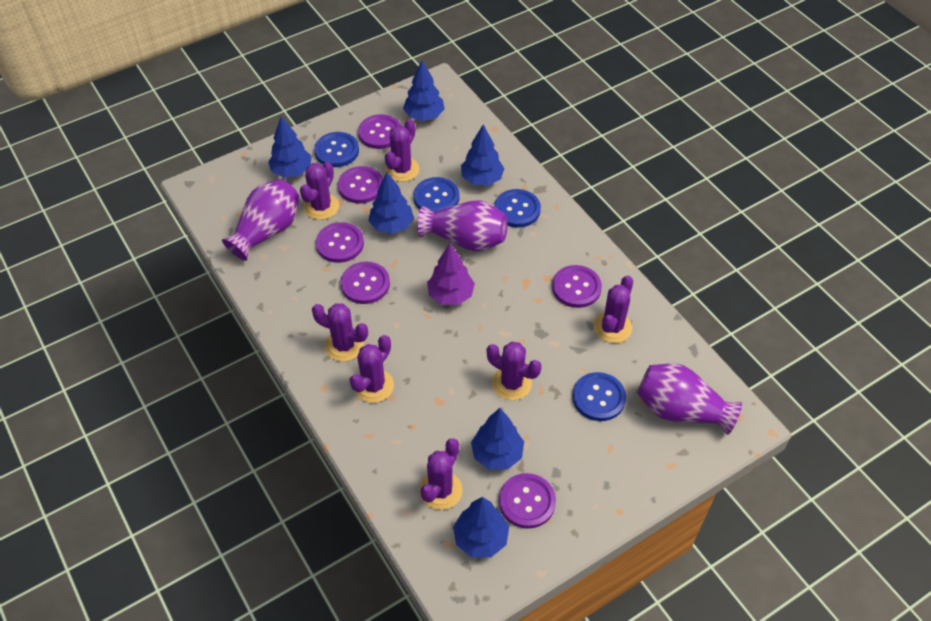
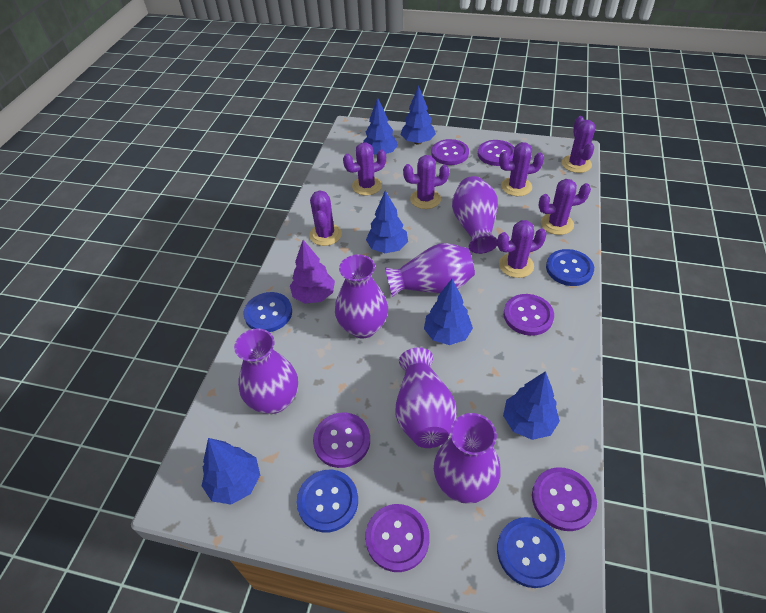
purple vase: [222,179,299,261] [417,200,508,251] [638,363,742,435] = 3 -> [234,328,298,414] [335,255,388,338] [385,243,475,297] [395,347,457,448] [434,413,501,504] [452,176,498,254] = 6

